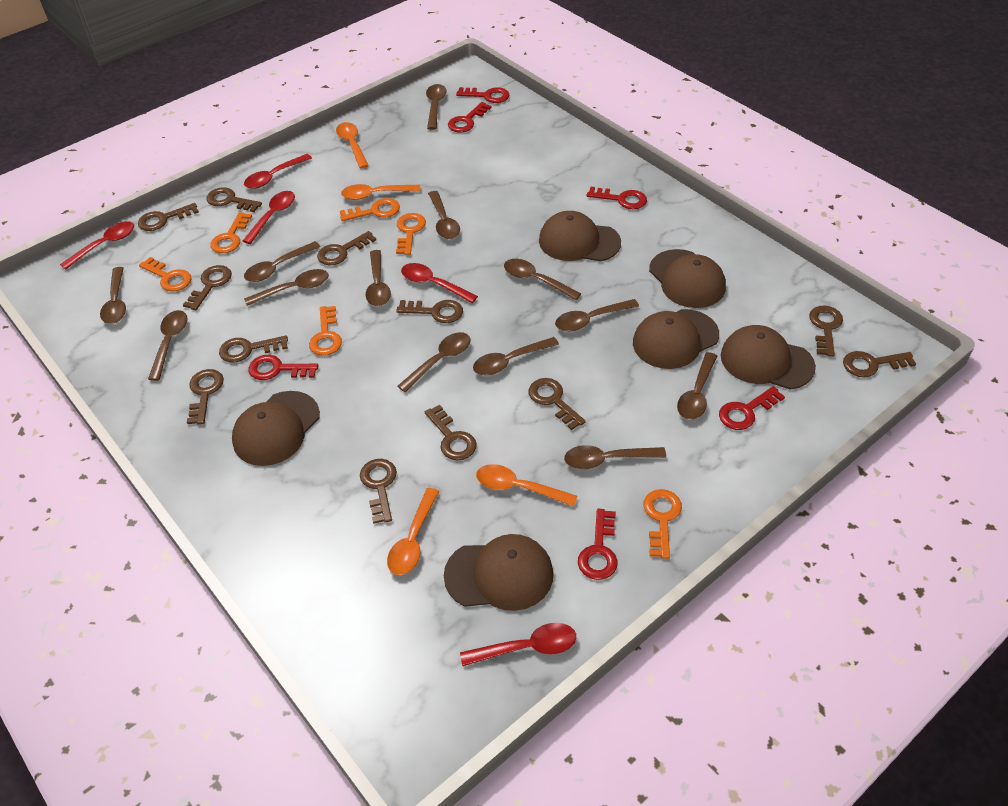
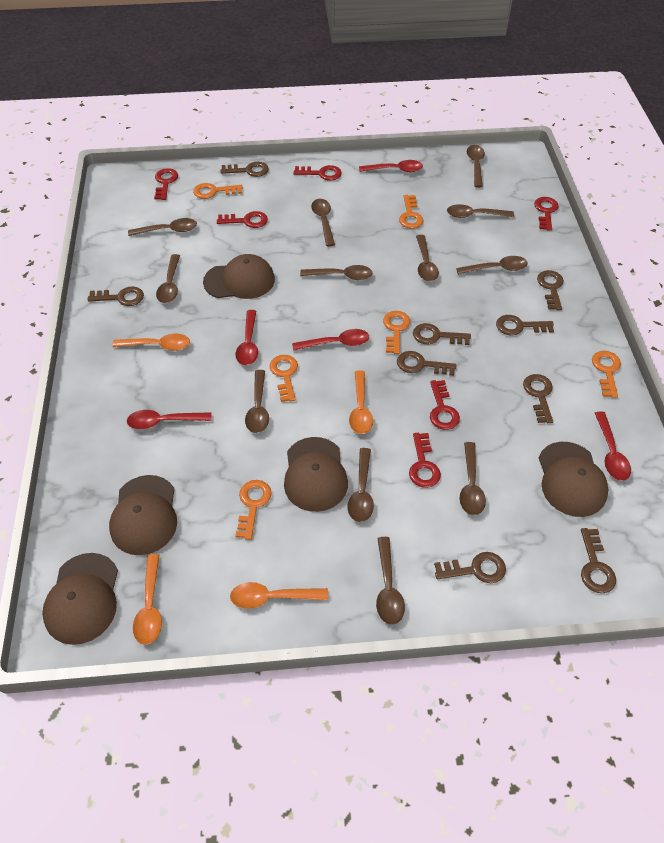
brown cap: [232,391,320,466] [444,534,554,611] [539,211,621,262] [633,309,719,369] [649,249,726,308] [721,325,816,390] = 6 -> [42,553,118,645] [109,475,177,555] [203,254,275,299] [284,437,348,512] [538,442,609,517] = 5
brown key: [138,203,199,231] [183,265,232,310] [187,369,224,425] [207,187,262,212] [219,335,288,363] [317,231,376,265] [360,459,397,524] [396,300,463,323] [425,405,477,460] [529,378,586,430] [809,306,843,357] [843,351,916,377] = 12 -> [87,286,144,306] [220,162,269,177] [397,351,456,376] [413,323,471,345] [434,552,506,583] [496,315,554,335] [523,374,553,423] [537,270,564,310] [581,528,616,593] = 9
brown spoon: [100,267,126,324] [148,310,188,381] [244,241,320,282] [244,269,329,306] [365,250,391,306] [397,332,471,392] [426,84,447,130] [428,191,460,239] [473,337,559,375] [504,259,582,300] [555,299,639,332] [564,445,666,469] [677,352,717,420] = 13 -> [128,218,197,236] [156,254,180,303] [245,370,269,433] [300,265,373,280] [311,199,335,246] [347,448,374,522] [376,537,405,625] [416,235,439,281] [447,204,514,218] [456,256,528,275] [459,442,486,515] [467,145,485,188] = 12

